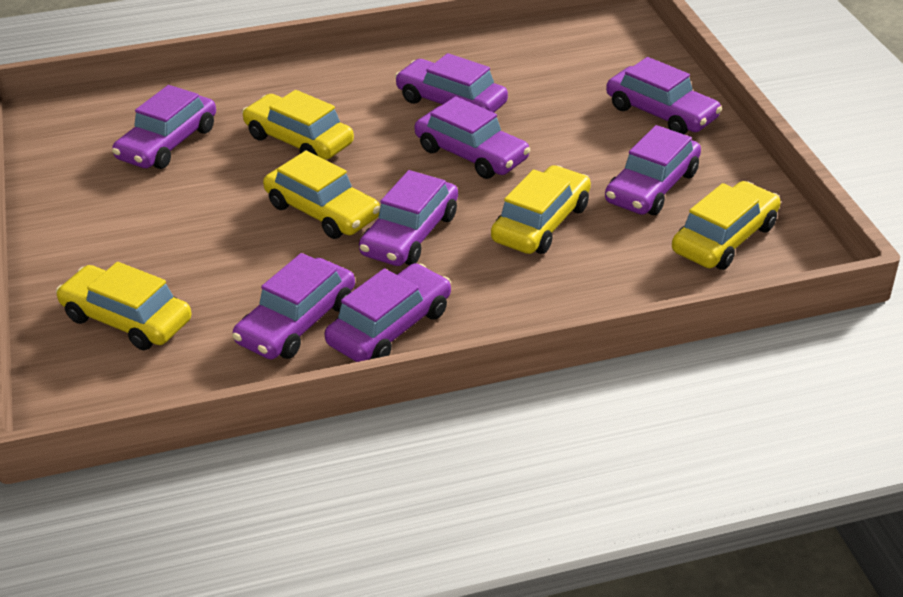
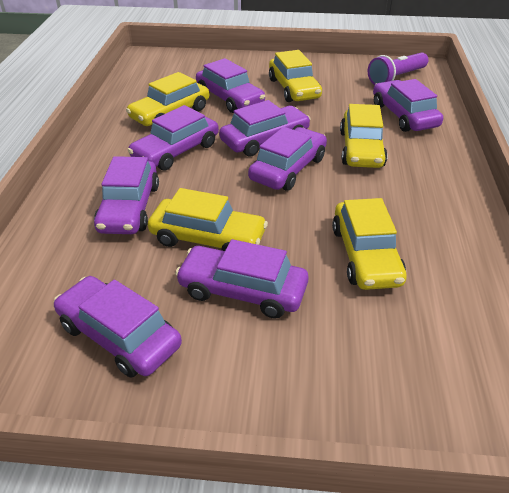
purple flashlight: none = 0 -> [368,53,428,85] = 1

